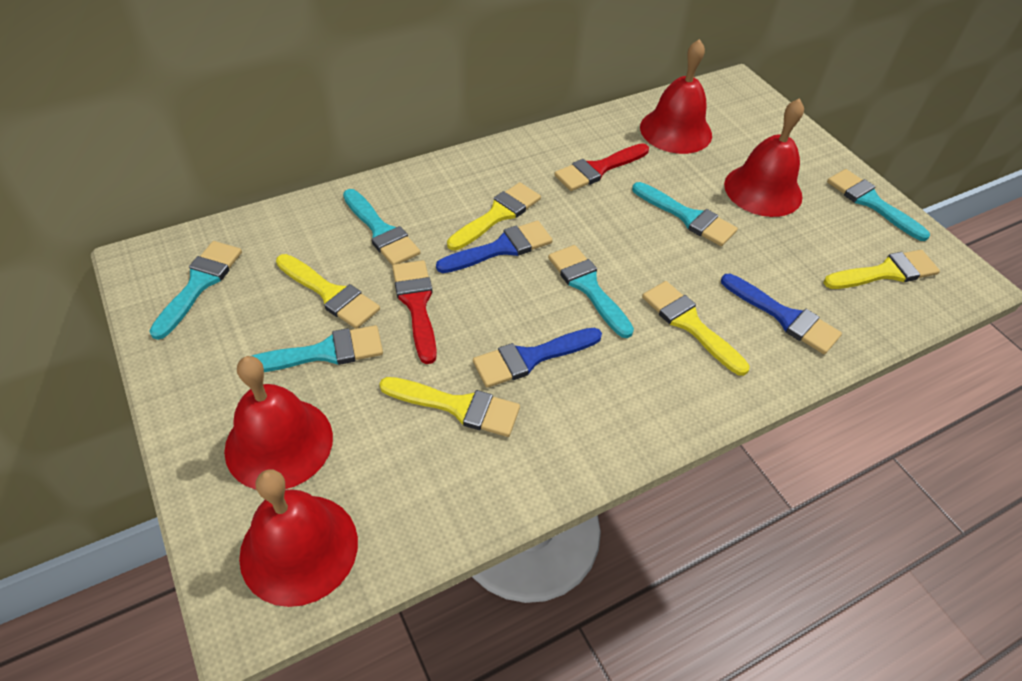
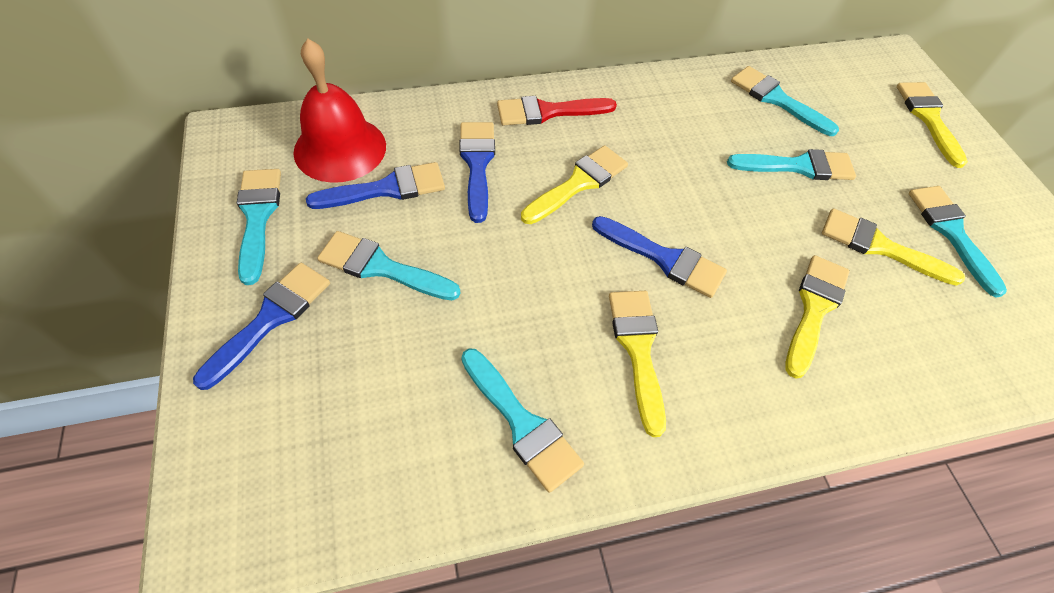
blue brush: [436,221,553,273] [473,328,602,388] [721,274,842,354] = 3 -> [193,263,330,390] [306,162,445,209] [459,122,495,223] [592,216,727,298] = 4
red bell: [224,356,333,490] [239,469,358,607] [640,39,712,154] [724,98,804,217] = 4 -> [293,39,386,183] = 1
red brush: [392,260,437,364] [554,143,649,191] = 2 -> [497,96,617,126] = 1

